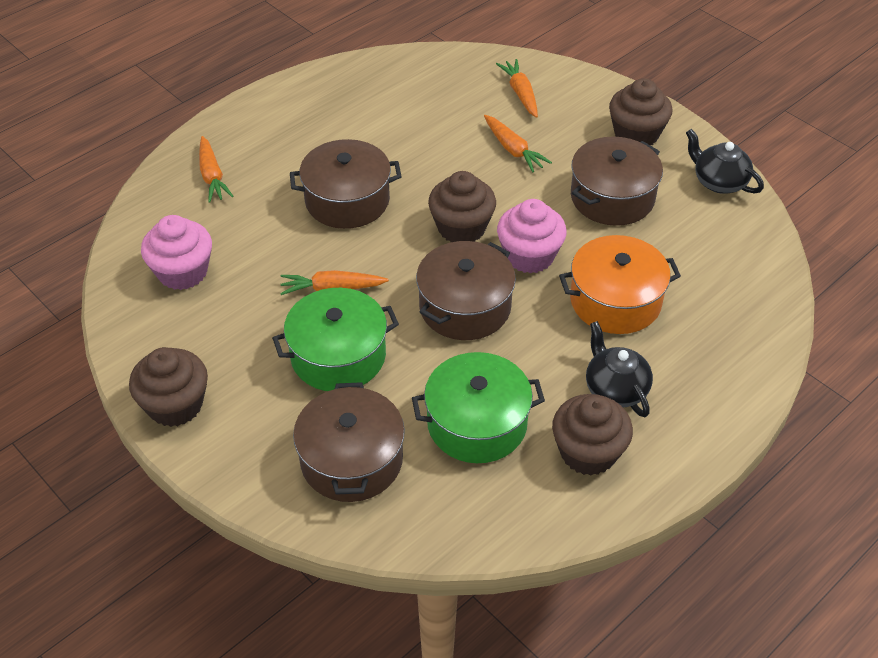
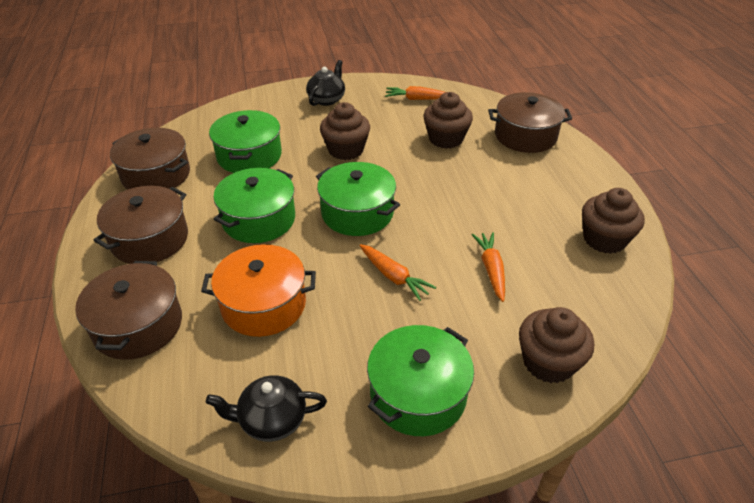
green pot: [272,288,399,391] [412,352,545,463] = 2 -> [209,110,282,173] [214,168,295,243] [316,162,400,236] [367,325,474,436] = 4
orange carrot: [199,136,234,203] [280,270,389,295] [484,115,552,173] [496,59,538,118] = 4 -> [359,244,436,301] [385,86,445,100] [471,232,505,302] = 3
pink cupcake: [141,215,212,290] [497,199,567,274] = 2 -> none = 0

